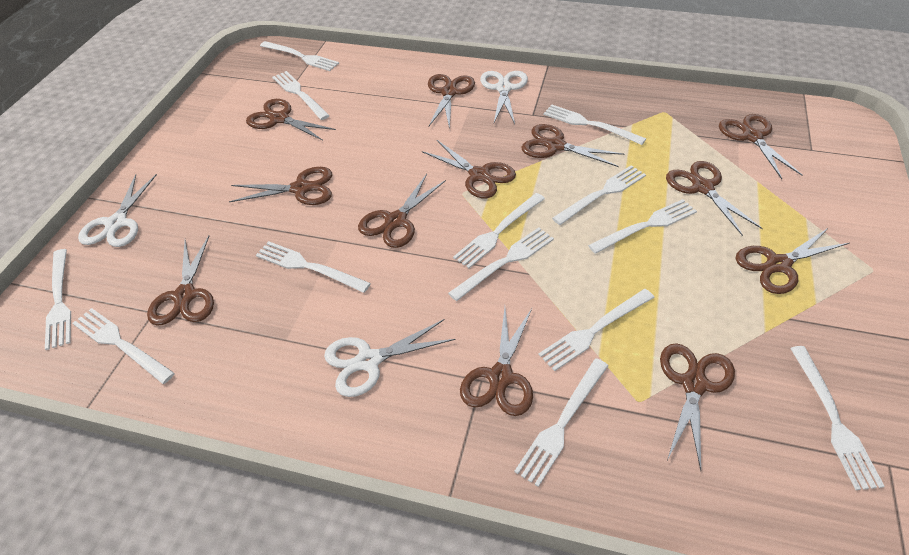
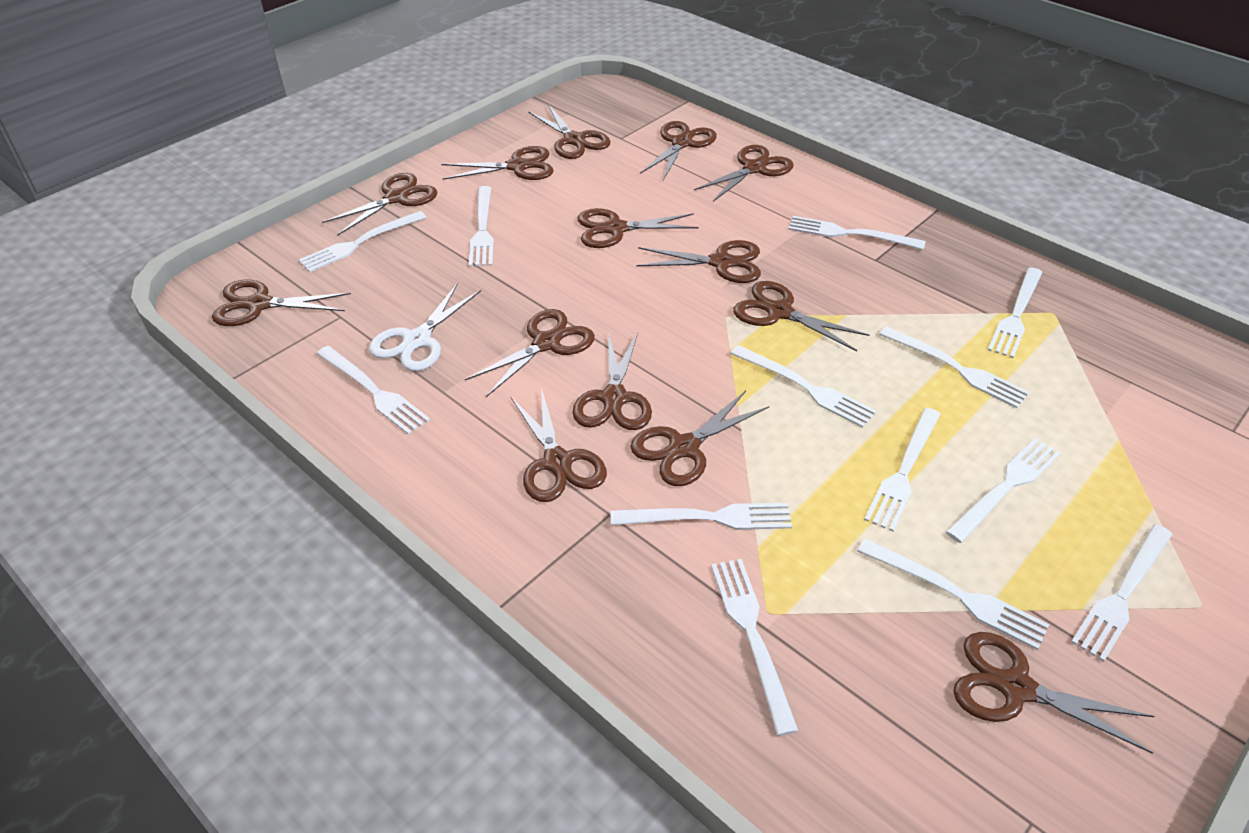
brown scissors: [147,235,214,326] [229,167,332,205] [246,99,336,141] [358,174,446,248] [422,140,516,198] [428,74,475,129] [460,308,533,416] [521,124,624,167] [660,343,735,470] [666,161,763,236] [719,114,803,179] [736,228,849,294] = 12 -> [212,280,351,326] [322,173,438,235] [441,146,553,180] [465,309,595,397] [511,387,607,502] [528,104,611,159] [572,333,652,430] [577,208,699,248] [630,390,770,486] [636,240,761,283] [640,121,717,180] [694,145,793,202] [733,281,869,351] [953,632,1155,754] = 14
white scissors: [78,174,157,247] [324,319,456,397] [480,71,528,124] = 3 -> [369,284,481,371] = 1

